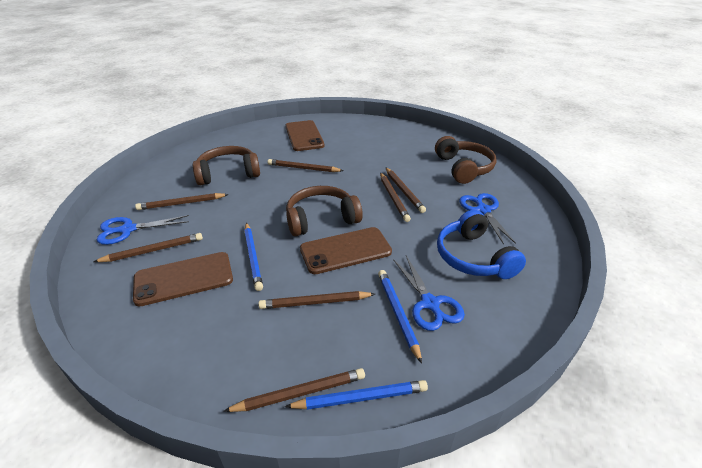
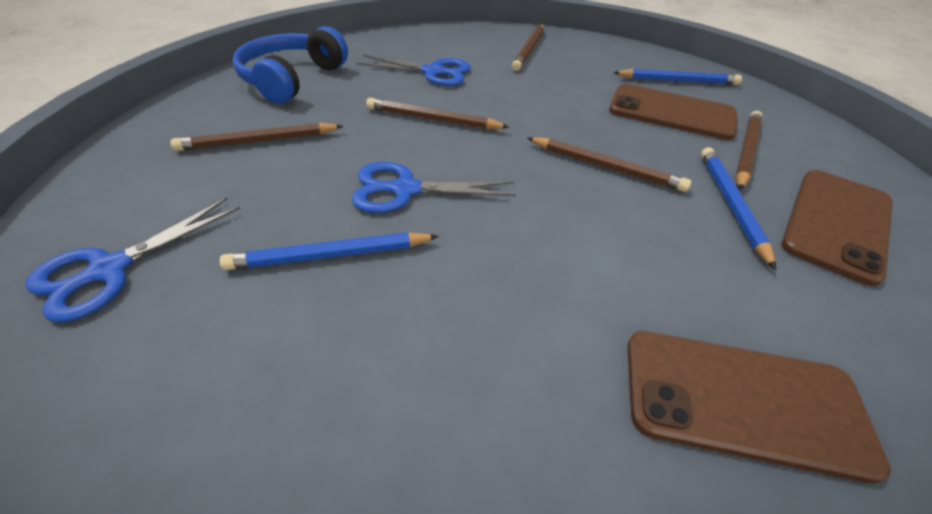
brown headphones: [193,146,260,185] [286,186,363,236] [435,136,496,184] = 3 -> none = 0
brown pencil: [93,233,203,262] [135,193,229,210] [223,368,365,412] [258,291,375,309] [268,159,343,172] [380,172,411,222] [385,167,426,213] = 7 -> [170,123,343,151] [366,98,510,129] [512,25,544,71] [527,137,691,192] [735,111,762,190] = 5

